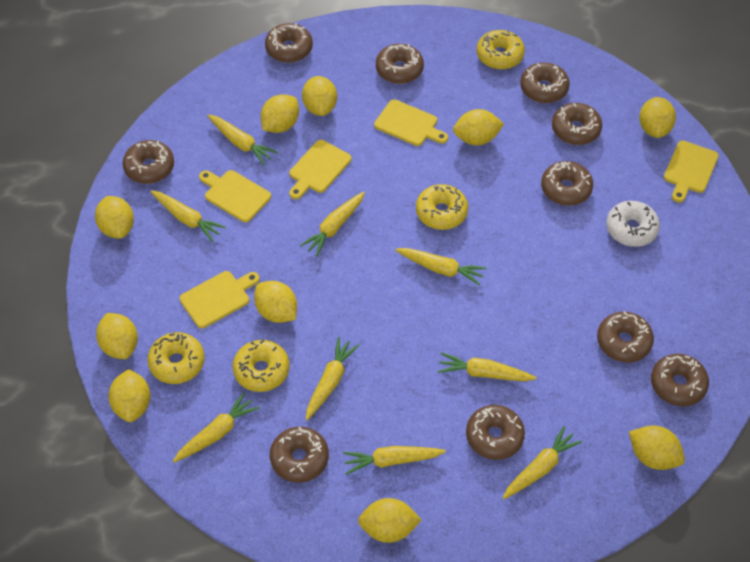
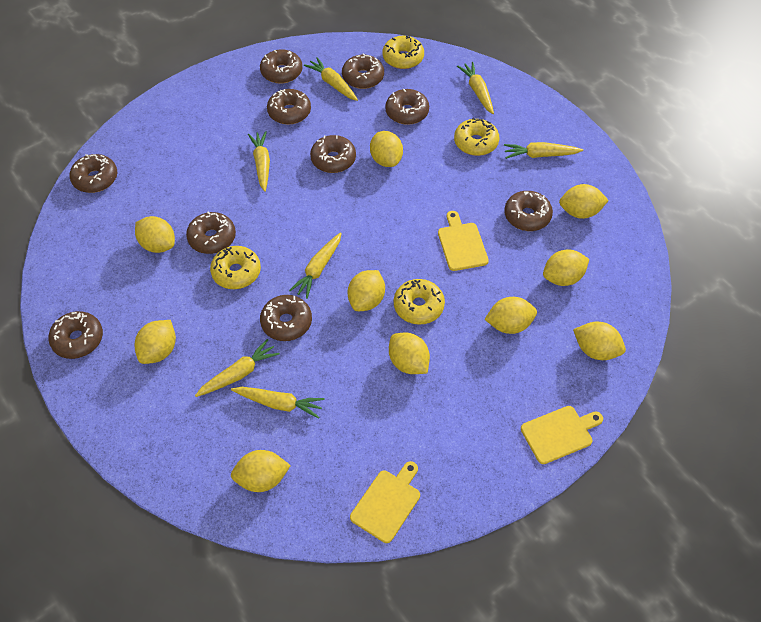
white donut: [606,201,660,247] = 1 -> none = 0
yellow carrot: [150,190,226,242] [173,392,260,463] [207,115,278,165] [300,192,365,257] [306,337,360,420] [343,446,446,474] [395,248,487,286] [438,352,537,381] [503,426,582,499] = 9 -> [195,339,280,397] [231,387,325,419] [248,131,270,192] [289,233,342,299] [304,57,358,101] [457,62,494,114] [504,142,583,159] = 7
yellow cutting board: [179,271,260,328] [199,170,271,222] [289,140,352,199] [374,99,448,146] [664,140,719,203] = 5 -> [350,461,420,543] [438,211,489,271] [521,406,603,464] = 3

